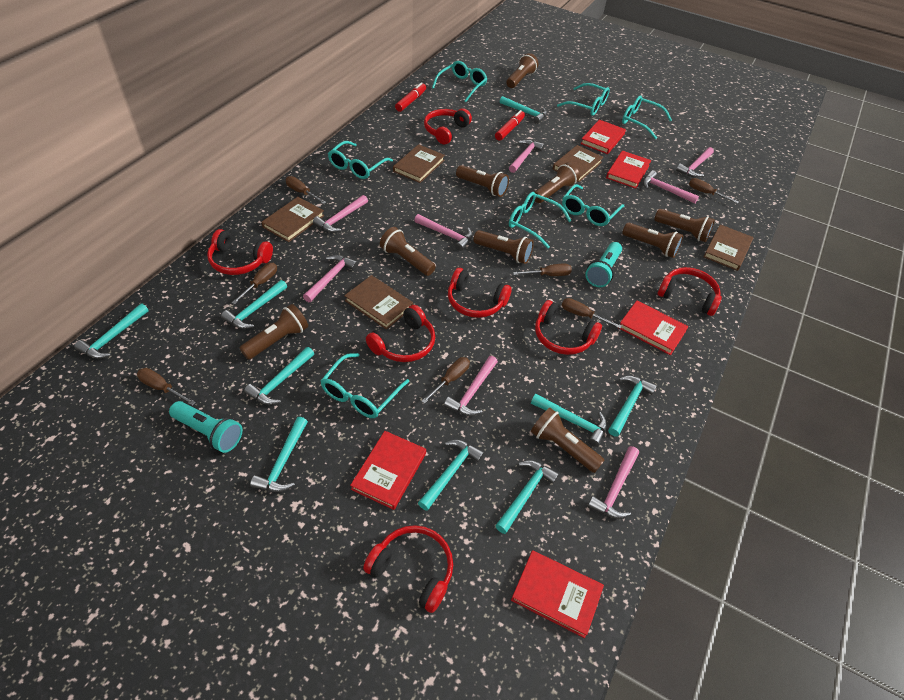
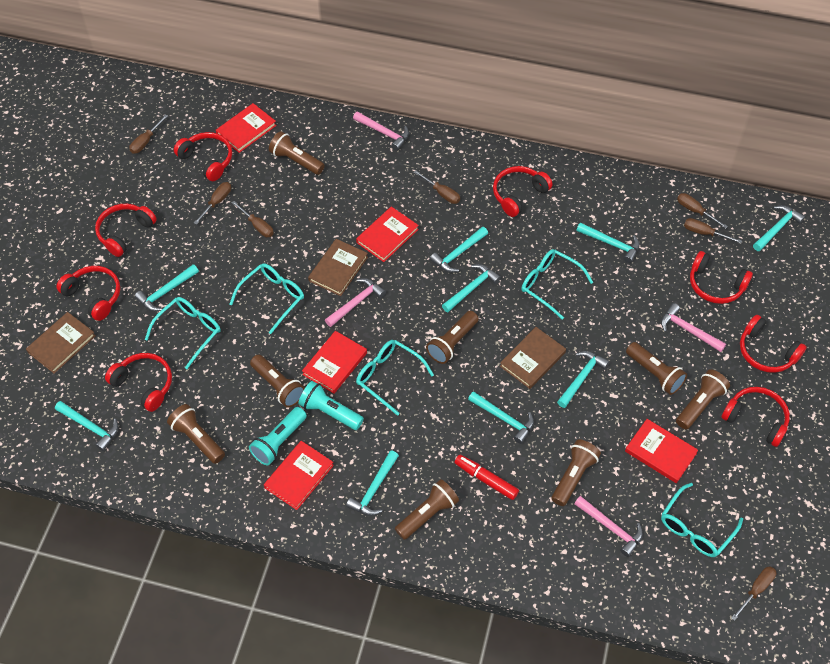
brown book: [262,197,324,242] [344,275,413,330] [393,144,445,183] [553,145,603,182] [703,224,753,271] = 5 -> [26,312,96,374] [308,239,368,296] [500,327,566,389] = 3
brown flashlight: [240,304,308,360] [380,227,436,276] [456,165,509,197] [474,230,534,264] [506,53,538,88] [531,408,605,473] [535,163,580,203] [622,223,683,258] [654,209,715,242] = 9 -> [167,404,225,464] [250,355,305,408] [269,131,325,175] [395,479,459,540] [426,311,479,364] [552,439,601,506] [626,342,687,395] [676,369,730,429] = 8
pink hammer: [303,255,358,302] [313,195,368,233] [414,214,473,251] [444,356,498,416] [509,139,545,173] [587,446,639,519] [643,170,699,203] [676,147,714,178] = 8 -> [325,278,386,327] [353,111,409,151] [574,496,643,557] [661,303,726,352] = 4
red headphones: [207,229,273,275] [363,525,453,613] [366,305,435,362] [424,108,472,144] [448,268,512,318] [535,300,602,355] [657,267,722,316] = 7 -> [56,266,120,321] [95,204,157,257] [105,353,172,412] [174,132,232,181] [493,166,553,217] [690,251,753,304] [721,387,790,447] [740,315,807,373] = 8
red marker: [395,82,426,112] [495,110,525,141] = 2 -> [454,455,519,500] = 1
turquoise glasses: [321,353,409,418] [328,141,393,179] [432,61,487,102] [509,192,572,249] [557,83,610,116] [562,184,624,226] [622,96,672,139] = 7 -> [145,297,221,369] [230,263,304,334] [356,340,434,416] [521,249,593,320] [661,483,743,557] = 5

